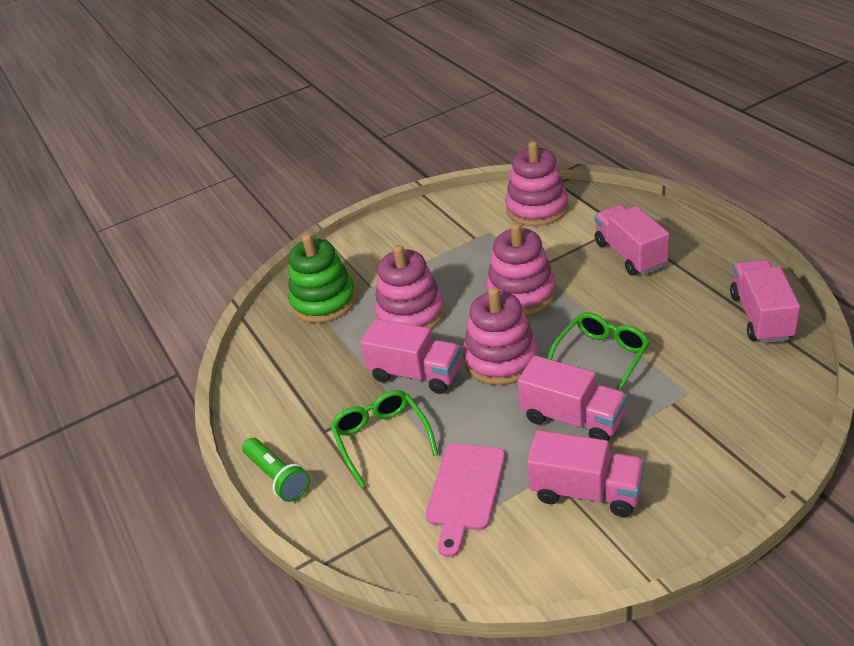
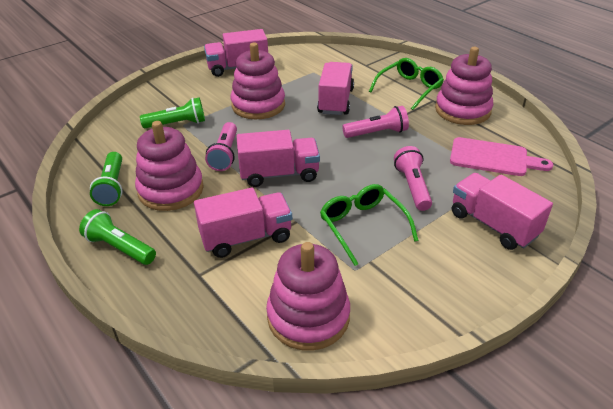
green flashlight: [242,438,310,502] = 1 -> [79,209,156,265] [90,152,122,206] [140,97,205,128] = 3
green stacking toy: [288,234,356,323] = 1 -> none = 0
pink flashlight: none = 0 -> [205,122,237,171] [342,106,409,138] [394,146,432,211] = 3

